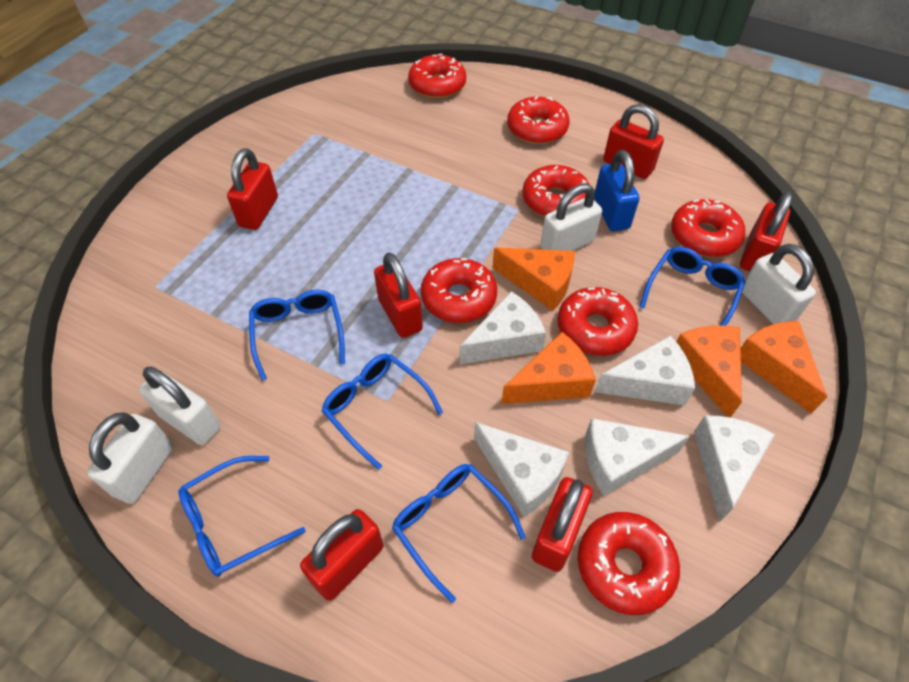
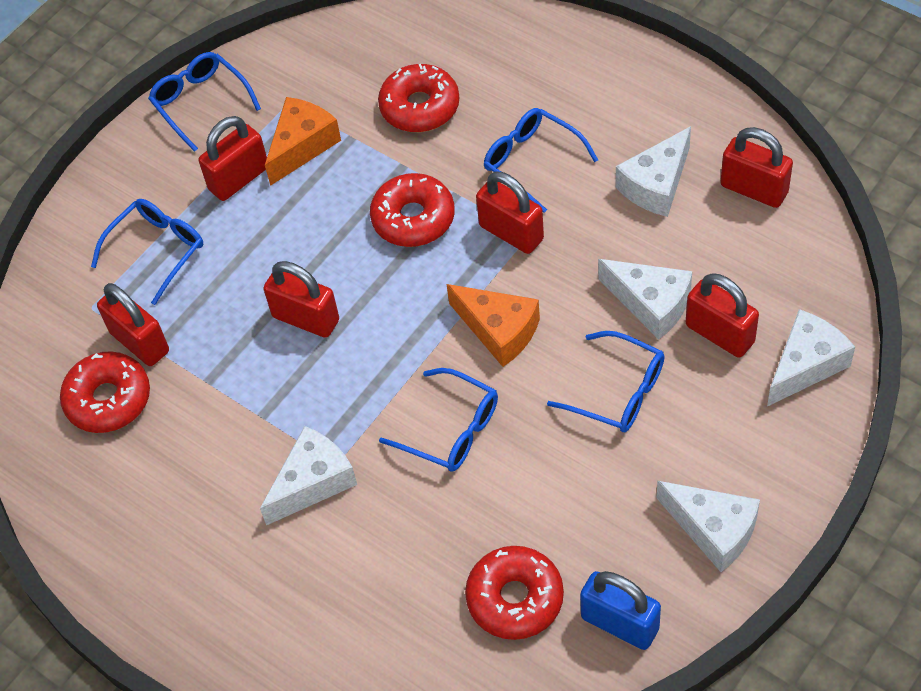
orange cheese: [493,248,575,311] [502,332,596,404] [676,325,742,417] [740,321,827,414] = 4 -> [265,97,341,186] [447,284,540,367] = 2
red donut: [408,54,466,99] [421,258,497,323] [507,96,570,144] [522,165,589,217] [558,287,638,356] [578,512,680,615] [671,199,745,257] = 7 -> [60,351,150,433] [370,173,455,247] [378,64,459,132] [465,546,564,640] = 4
white padlock: [87,412,173,504] [139,367,221,445] [540,184,602,251] [742,244,816,324] = 4 -> none = 0

